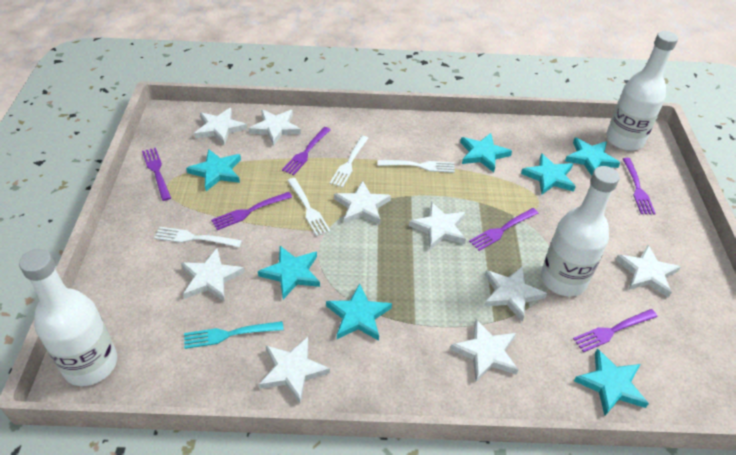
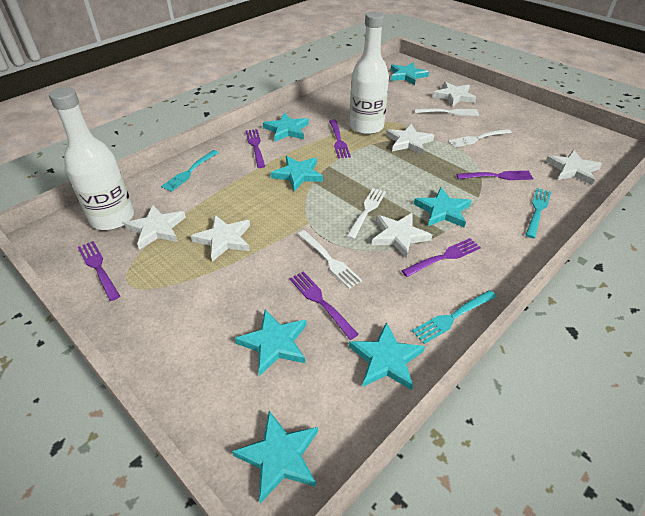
turquoise fork: [184,321,284,349] = 1 -> [161,150,219,192] [412,290,497,344] [526,188,551,238] = 3
white bottle: [19,249,117,386] [541,166,620,296] [606,31,678,151] = 3 -> [49,87,134,230] [350,11,389,135] = 2
white star: [181,248,245,302] [194,108,247,146] [248,109,301,146] [259,337,330,403] [334,181,391,225] [409,202,466,249] [450,319,518,382] [484,266,547,321] [616,245,681,298] = 9 -> [124,205,186,250] [191,215,250,262] [372,213,432,258] [386,124,434,155] [432,82,477,107] [546,150,602,185] = 6

